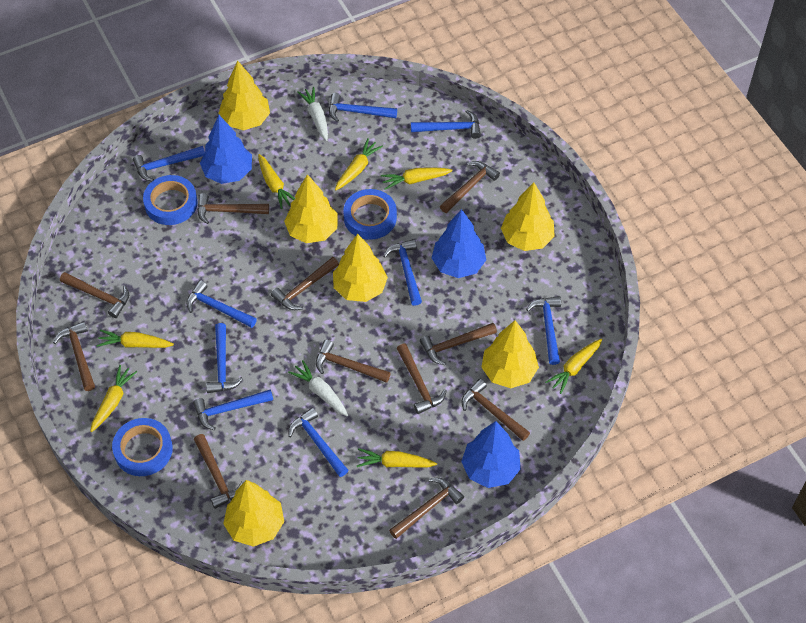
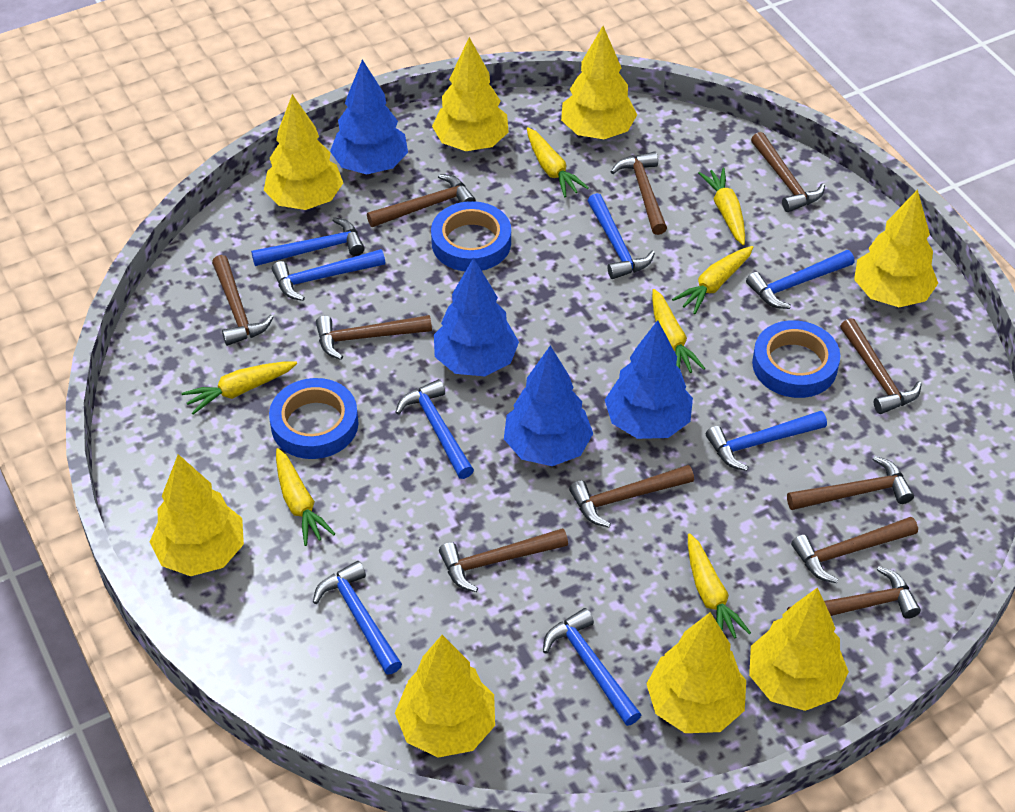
blue hammer: [133,146,205,181] [186,280,257,328] [193,389,273,430] [206,323,243,393] [288,408,348,477] [329,93,397,122] [383,239,422,306] [411,110,481,139] [526,296,561,365] = 9 -> [251,217,365,266] [272,249,385,301] [313,561,402,674] [395,379,474,479] [543,608,641,726] [588,193,655,279] [706,411,827,471] [746,250,854,309] = 8
blue tree: [200,115,252,184] [432,209,486,278] [461,421,521,488] = 3 -> [330,59,408,174] [434,258,519,376] [504,346,593,466] [605,320,693,439] = 4
white carrot: [288,360,348,416] [297,87,328,141] = 2 -> none = 0
yellow tree: [218,61,270,130] [223,480,284,547] [284,174,338,243] [333,234,388,302] [481,320,539,388] [501,182,555,251] = 6 -> [150,454,244,576] [264,94,343,210] [395,635,495,758] [432,37,509,151] [561,26,637,139] [647,612,746,733] [749,587,849,711] [854,189,938,307] = 8

